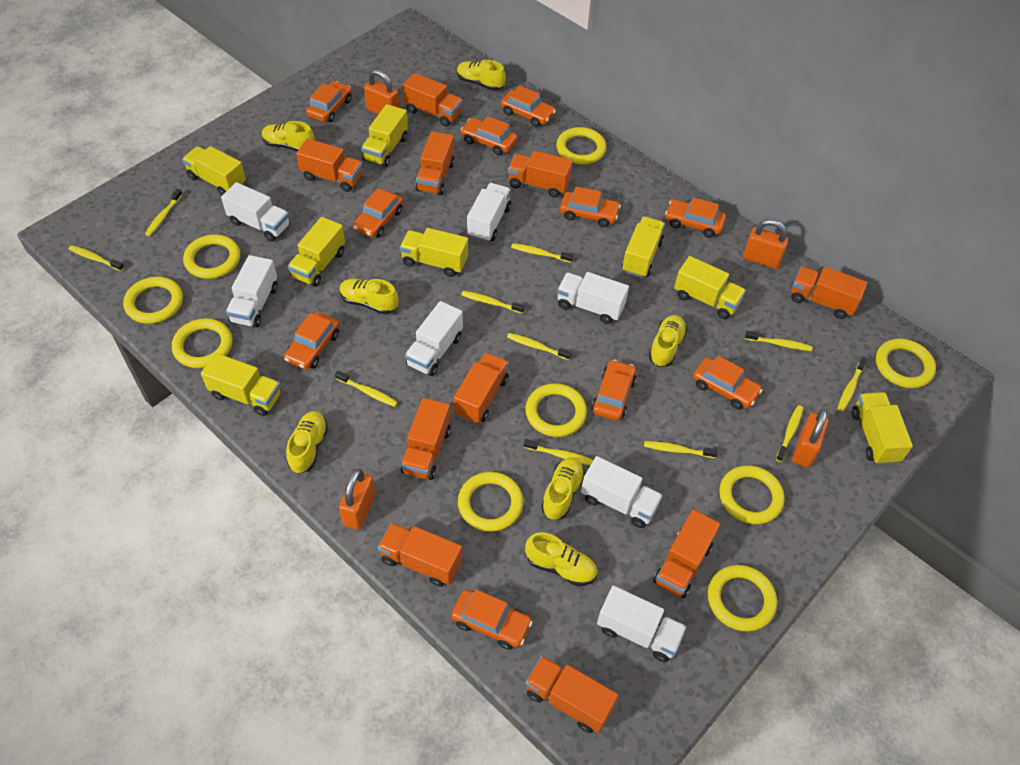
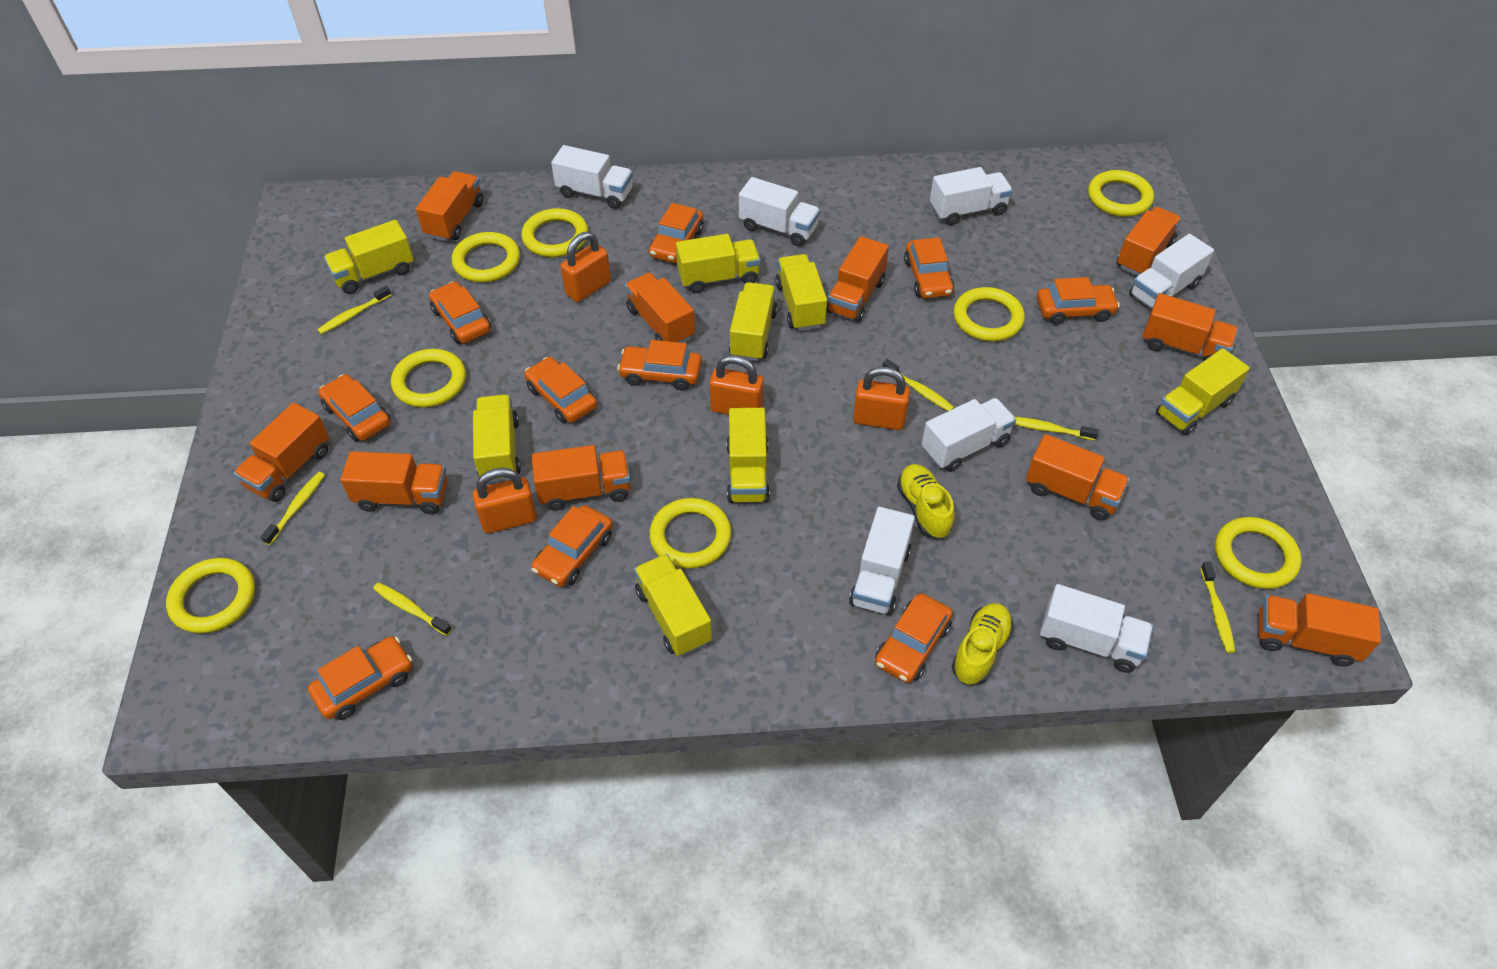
yellow ring: [123,277,183,324] [172,318,233,368] [183,234,240,279] [458,472,523,532] [525,383,587,437] [556,127,606,165] [708,565,777,632] [719,465,785,524] [876,338,936,388] = 9 -> [166,558,255,634] [391,349,466,408] [452,232,520,282] [521,208,588,257] [649,498,731,569] [953,287,1025,341] [1088,170,1154,217] [1215,517,1302,589] = 8
yellow shoe: [262,121,315,151] [286,411,328,474] [339,279,398,314] [457,60,506,91] [525,532,598,586] [541,457,585,520] [649,315,687,367] = 7 -> [897,464,955,539] [952,603,1014,685] = 2
yellow toothbrush: [68,245,124,271] [145,189,183,236] [335,371,398,407] [461,291,525,314] [507,333,572,360] [511,243,573,263] [524,439,593,465] [644,441,718,458] [745,331,812,351] [776,405,803,462] [837,357,868,411] = 11 -> [261,472,325,545] [317,286,391,334] [373,583,452,636] [883,359,954,411] [1015,417,1098,440] [1200,562,1235,653] = 6

